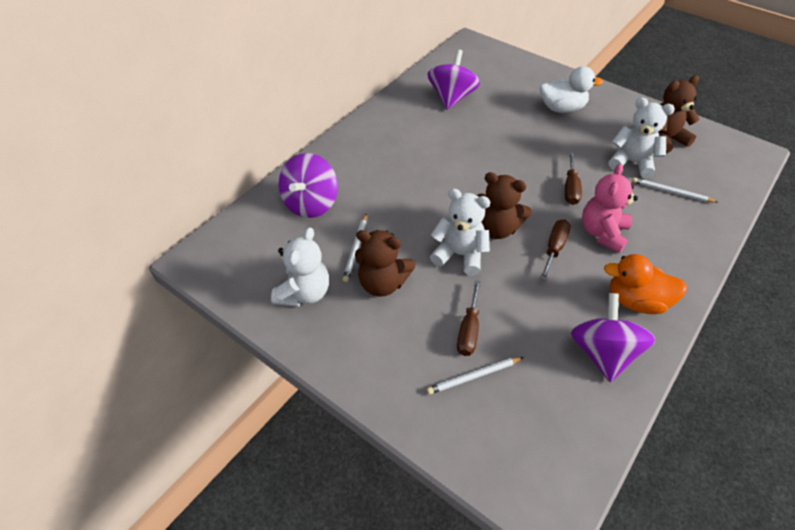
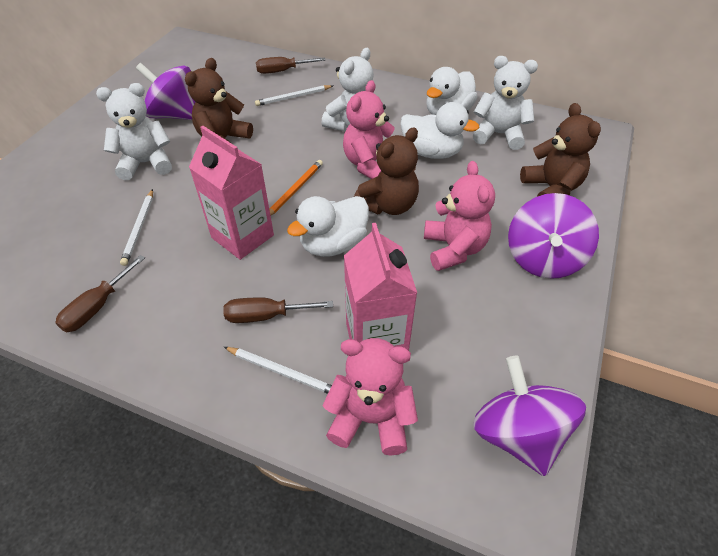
orange duck: [604,254,687,314] = 1 -> none = 0
orange pencil: none = 0 -> [269,160,323,216] = 1
pink carton: none = 0 -> [189,126,274,260] [344,223,417,351] = 2
pink teddy bear: [582,164,638,253] = 1 -> [322,338,418,456] [343,80,395,179] [424,161,495,271] = 3
white duck: [540,66,603,113] = 1 -> [287,196,369,257] [400,102,480,159] [427,67,477,115] = 3

